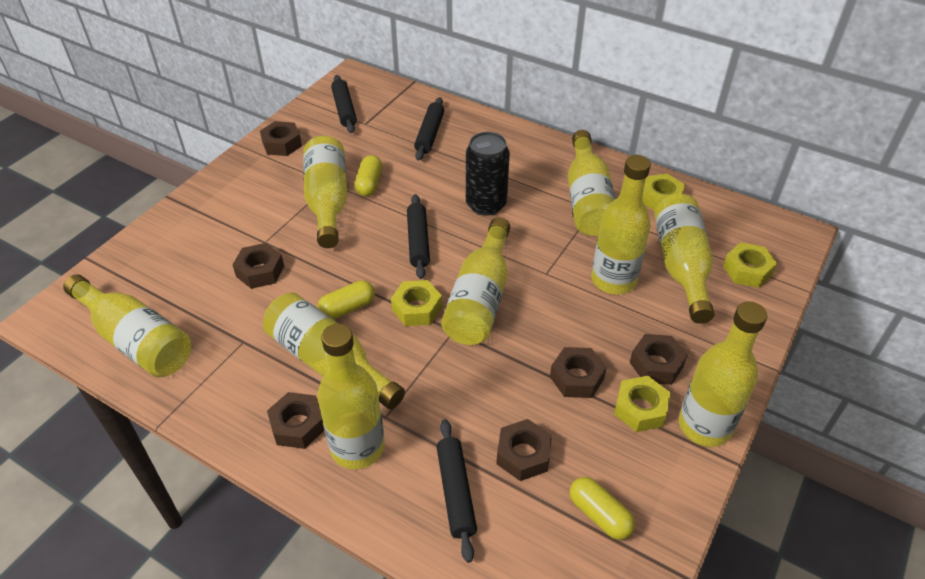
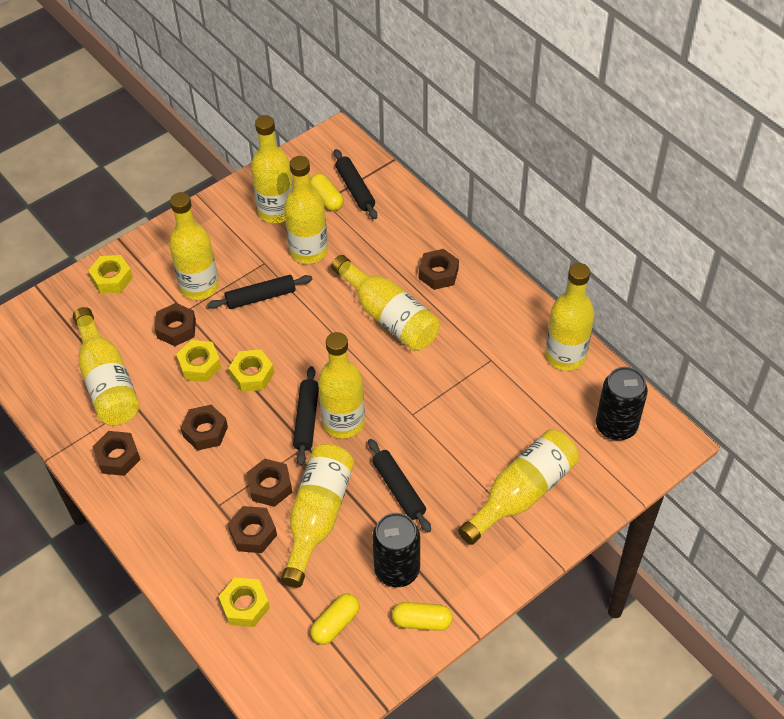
black can: [466,132,510,216] = 1 -> [372,513,420,587] [596,367,648,441] = 2

